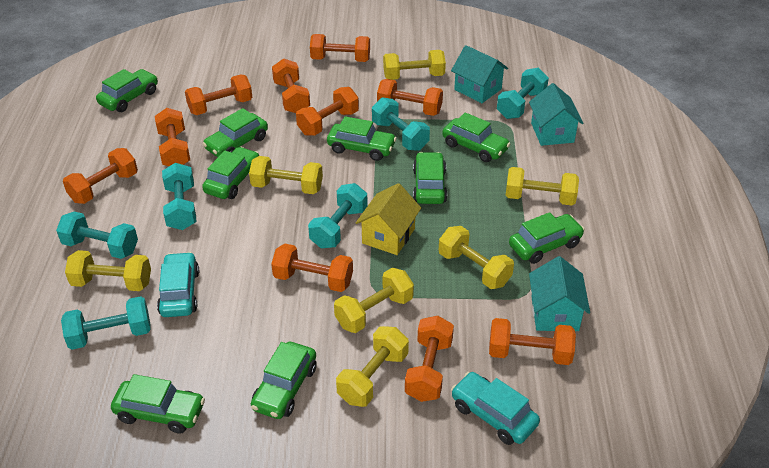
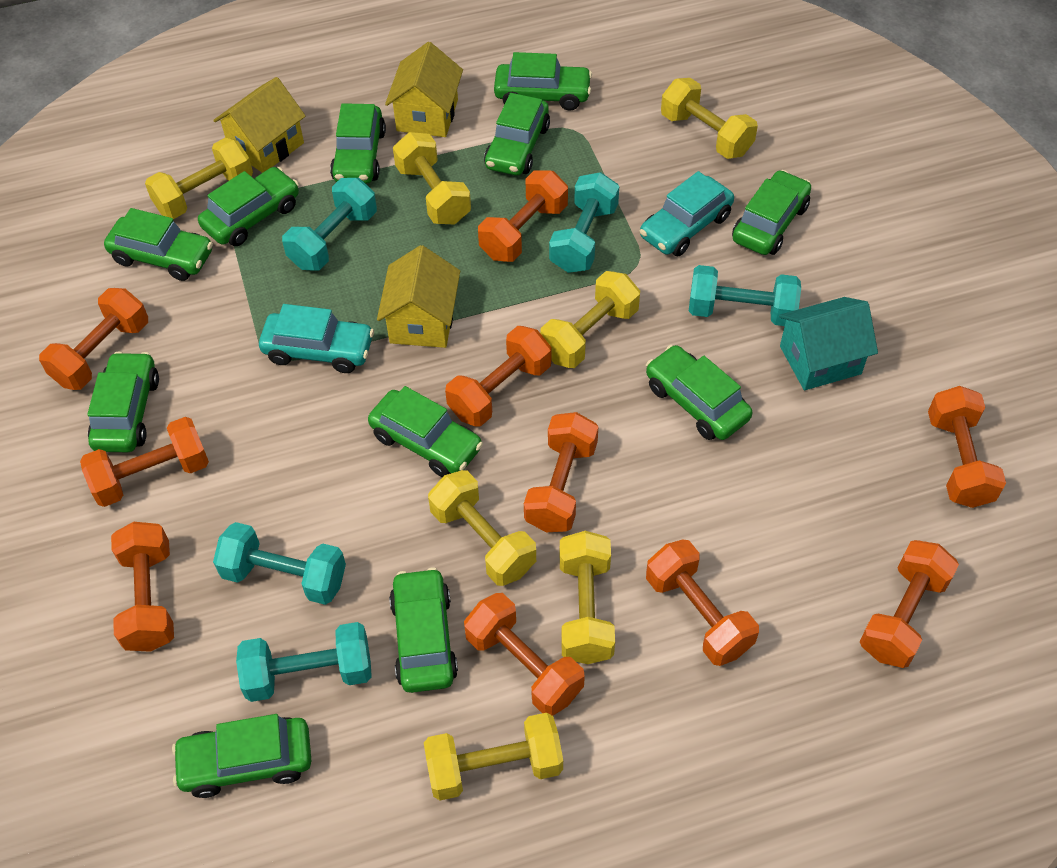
green car: [96,69,158,112] [111,374,205,434] [202,147,259,199] [203,108,268,157] [251,342,317,419] [327,116,397,161] [413,152,447,204] [442,112,510,162] [509,212,585,264] = 9 -> [87,351,159,452] [104,208,213,281] [172,714,311,798] [198,167,299,246] [330,103,386,184] [368,386,483,477] [389,567,458,693] [484,93,550,176] [494,52,592,111] [646,345,753,440] [732,170,811,255] = 11
turquoise dumbbell: [56,211,138,259] [61,296,151,350] [162,163,197,230] [308,183,368,248] [372,97,430,151] [497,68,549,119] = 6 -> [213,522,346,605] [236,622,372,702] [282,178,377,271] [549,172,619,273] [689,265,801,326] = 5
turquoise house: [451,45,508,103] [529,83,583,146] [529,256,590,331] = 3 -> [779,297,878,390] = 1
yellow house: [356,183,421,255] = 1 -> [213,77,306,173] [377,245,460,348] [385,42,463,137] = 3

